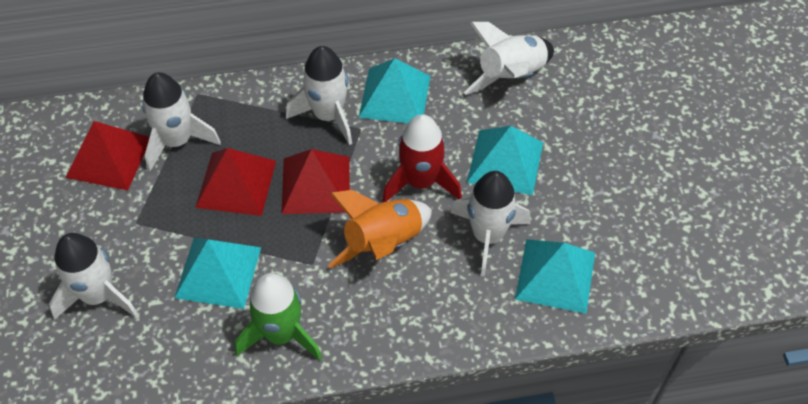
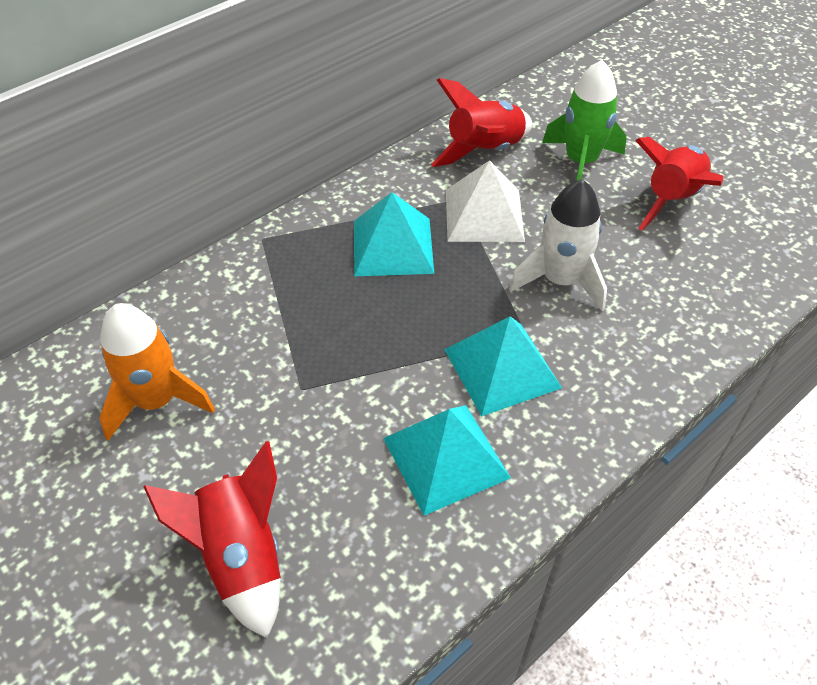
red pyramid: [65,121,150,190] [195,148,276,216] [282,149,350,214] = 3 -> none = 0
red rocket: [382,114,462,202] = 1 -> [143,441,281,638] [431,78,532,167] [635,137,723,231] = 3
turquoise pyramid: [174,237,261,309] [359,58,430,123] [467,126,543,195] [515,239,595,314] = 4 -> [354,192,434,276] [383,405,511,516] [444,316,562,417] = 3
white pyramid: none = 0 -> [446,160,525,242] = 1
white rocket: [49,233,139,320] [142,72,221,172] [286,46,352,145] [451,171,531,277] [464,22,554,95] = 5 -> [509,179,607,311] = 1

